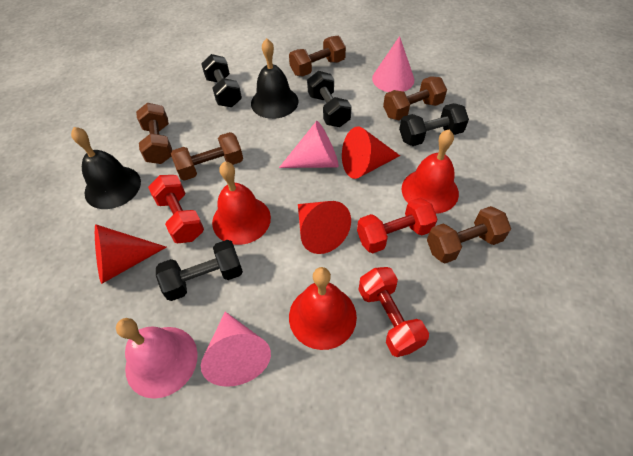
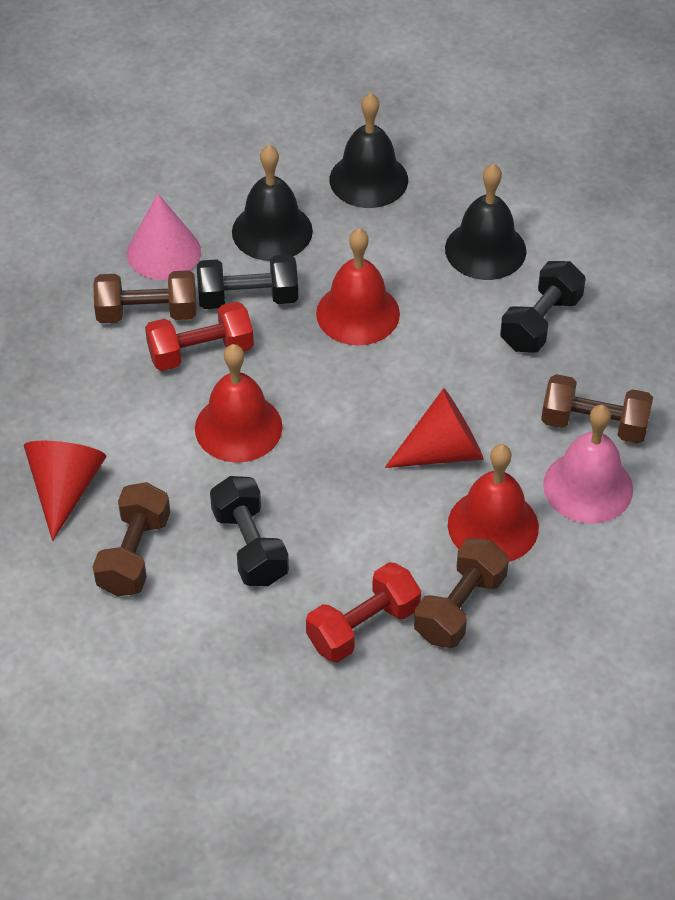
black bell: [71,127,141,209] [251,38,299,119] = 2 -> [232,145,313,261] [330,93,408,208] [445,164,526,280] = 3
black dumbbell: [156,240,243,301] [201,54,242,107] [307,71,352,127] [399,103,469,146] = 4 -> [197,255,298,309] [210,476,289,586] [500,261,586,353] = 3
brown dumbbell: [136,103,172,164] [171,132,243,181] [289,36,346,76] [383,76,447,120] [427,206,511,263] = 5 -> [93,270,196,323] [93,482,170,596] [414,538,509,648] [541,374,653,443] = 4
pink cone: [201,312,271,387] [279,121,339,168] [372,36,414,92] = 3 -> [127,194,201,280] = 1
red cone: [95,224,166,284] [298,201,351,254] [342,127,400,179] = 3 -> [24,441,106,541] [385,388,484,468] = 2
red dumbbell: [148,175,204,243] [357,198,438,253] [359,267,429,357] = 3 -> [145,302,254,371] [306,562,421,662] = 2

